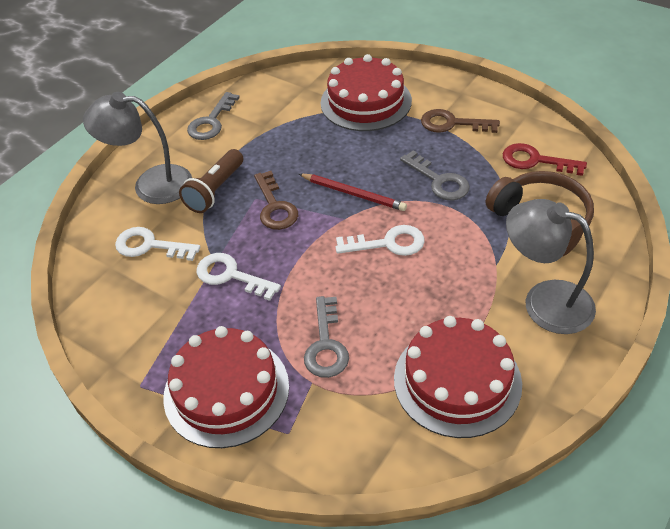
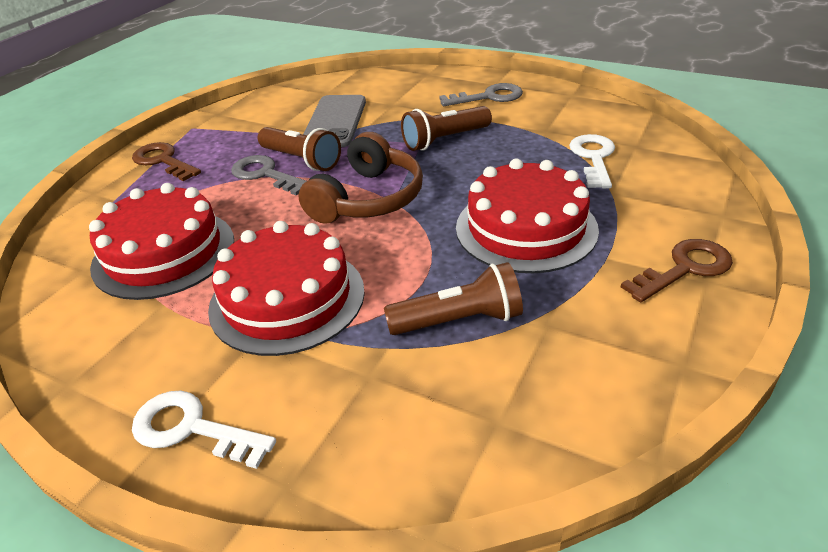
brown flashlight: [179,149,243,213] = 1 -> [258,127,341,171] [384,262,523,335] [401,106,492,151] = 3
grey key: [187,92,240,140] [304,296,349,378] [400,150,470,200] = 3 -> [231,155,306,196] [439,83,523,106] = 2
grey lamp: [83,92,192,204] [506,199,596,334] = 2 -> none = 0
grey phone: none = 0 -> [303,95,366,147] = 1
red key: [503,143,587,176] = 1 -> none = 0
red pencil: [299,174,407,211] = 1 -> none = 0
white key: [115,227,200,261] [197,253,281,301] [335,225,425,256] = 3 -> [132,390,276,469] [569,134,615,189] = 2

